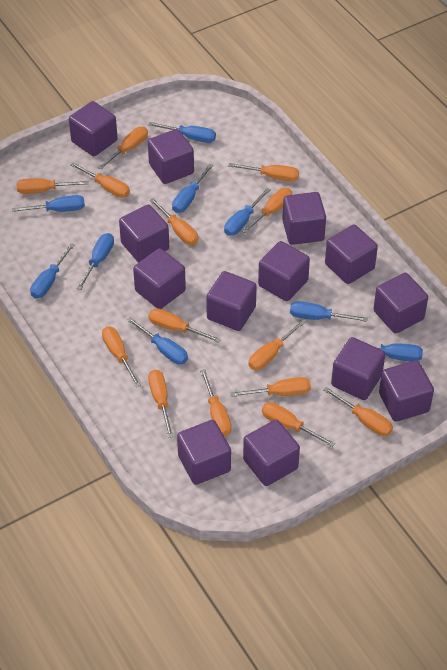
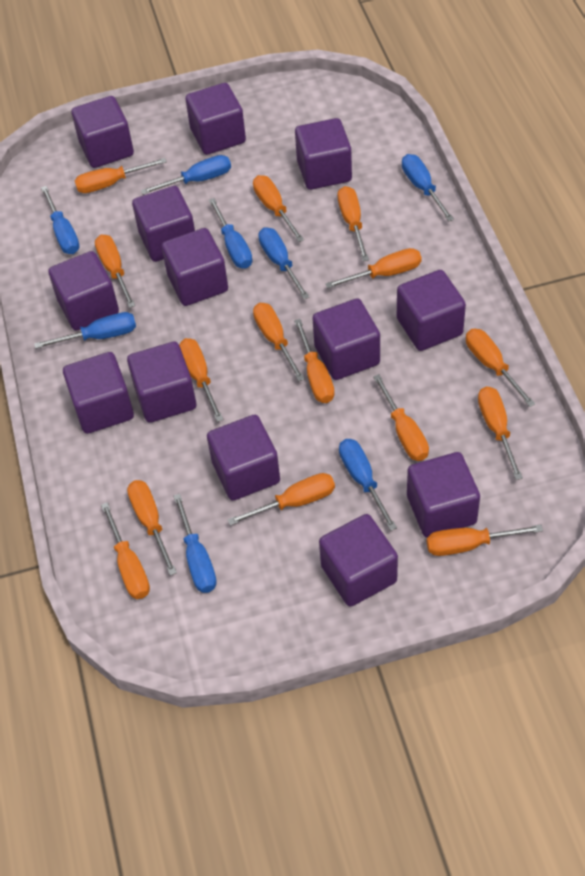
blue screwdriver: [12,195,85,212] [30,243,75,298] [77,233,114,290] [127,317,188,365] [148,122,216,143] [172,164,214,213] [224,188,271,236] [290,301,368,322] [343,343,423,361] = 9 -> [34,312,136,349] [41,186,80,254] [141,155,231,195] [173,494,217,593] [209,198,253,269] [258,227,309,299] [339,439,397,531] [402,154,454,222] = 8
orange screwdriver: [17,178,89,194] [70,162,130,198] [97,127,148,170] [102,326,141,387] [148,308,221,343] [148,370,174,438] [150,198,198,245] [200,369,231,436] [228,163,299,182] [230,377,311,397] [242,188,292,233] [248,320,306,370] [262,402,335,447] [324,387,393,436] = 14 -> [75,158,167,193] [95,235,135,308] [101,502,150,599] [127,480,177,575] [179,338,223,422] [227,473,335,526] [253,175,304,242] [253,303,305,381] [294,319,335,403] [325,248,422,288] [338,186,369,261] [373,374,429,461] [427,525,543,556] [466,329,535,407] [478,386,523,480] = 15

